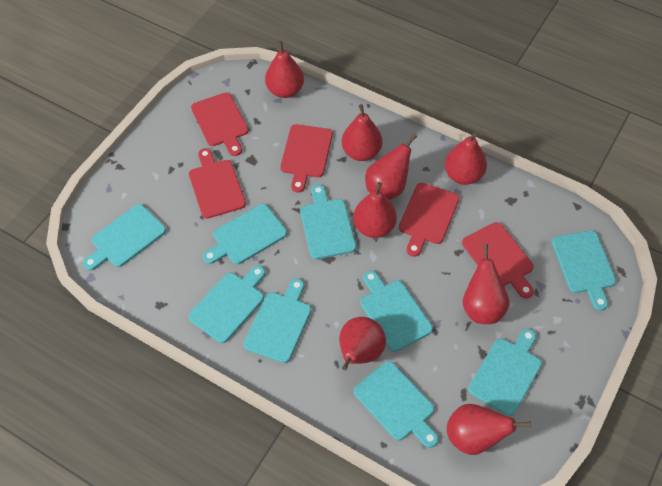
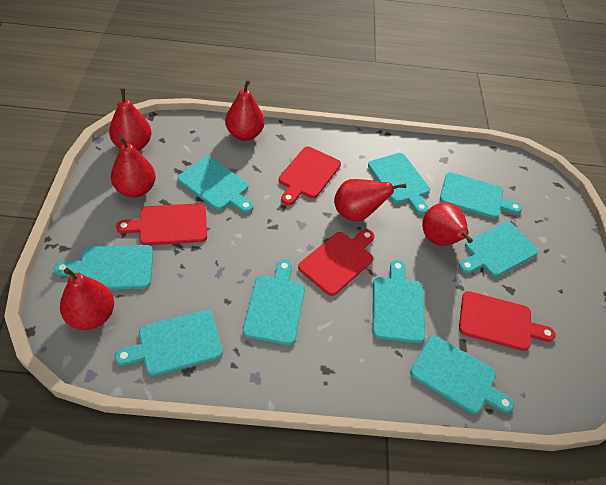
red cutting board: [189,148,246,219] [191,92,248,156] [280,124,333,193] [399,183,459,257] [462,222,534,299] = 5 -> [116,203,207,245] [279,147,341,205] [298,229,375,296] [459,291,556,351] = 4
red pear: [265,41,304,98] [339,317,386,371] [342,104,382,161] [353,182,397,238] [365,134,417,200] [445,133,487,185] [447,404,531,455] [463,244,509,324] = 8 -> [60,268,114,330] [109,88,151,151] [111,136,156,197] [225,79,264,141] [334,179,406,221] [422,202,473,246] = 6

